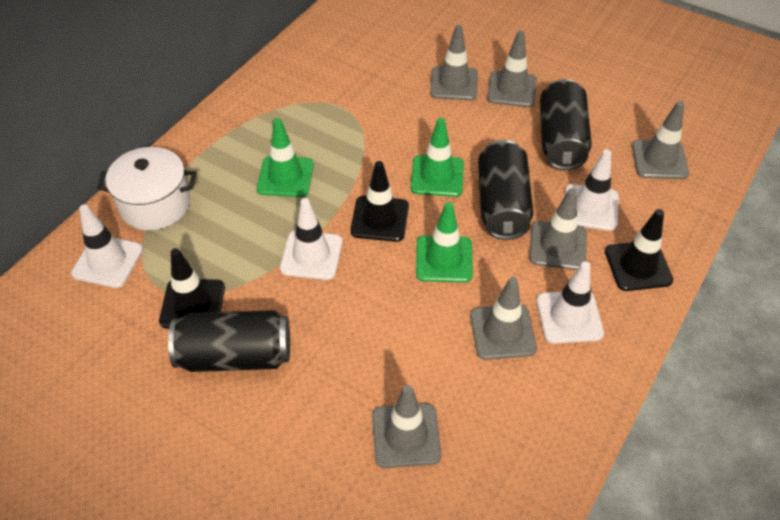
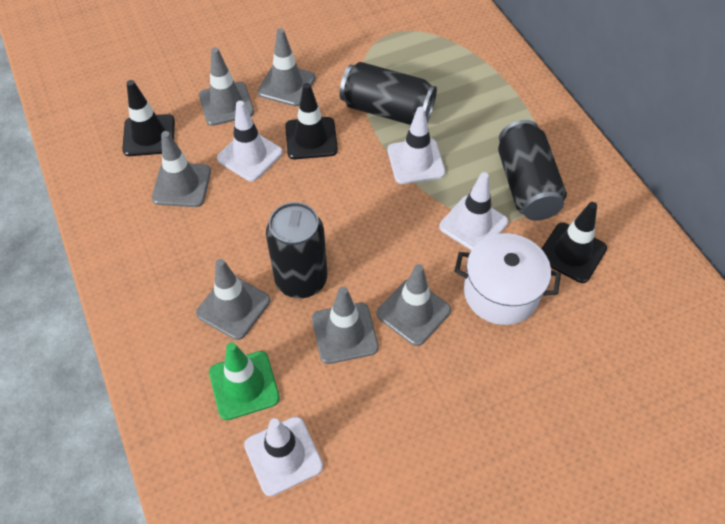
green traffic cone: [257,118,314,197] [410,118,464,197] [416,202,473,283] = 3 -> [209,342,280,420] = 1

